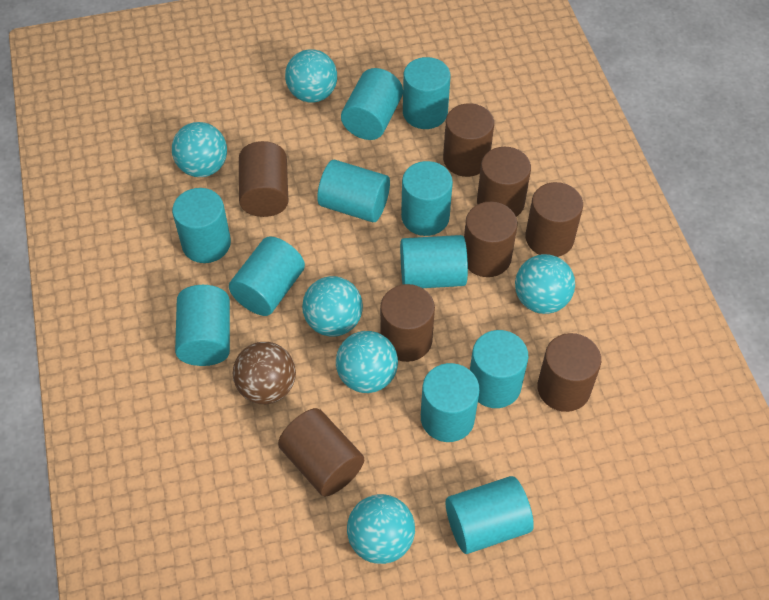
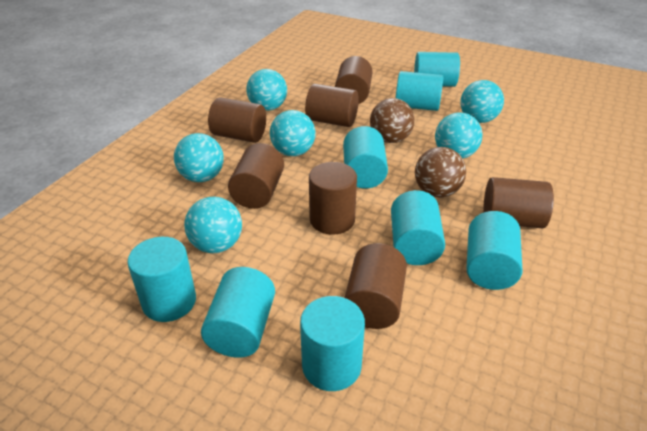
brown ball: [233,342,296,404] = 1 -> [370,98,414,143] [415,147,466,197] = 2
brown cylinder: [239,141,288,217] [278,408,364,497] [380,284,435,362] [443,103,494,177] [464,202,518,277] [477,147,531,217] [525,182,583,257] [537,333,601,412] = 8 -> [208,98,266,143] [228,143,284,209] [305,84,359,127] [309,162,357,235] [335,56,372,104] [344,243,407,329] [483,177,554,228] = 7
turquoise cylinder: [172,188,231,263] [175,285,230,366] [229,236,305,316] [317,160,390,222] [341,68,403,140] [400,235,468,288] [401,161,453,236] [403,57,451,129] [421,363,480,442] [446,476,534,554] [470,330,529,408] = 11 -> [127,237,196,322] [201,267,275,357] [300,296,365,391] [343,126,388,189] [391,190,445,265] [396,71,443,111] [414,52,460,87] [467,211,522,290] = 8

